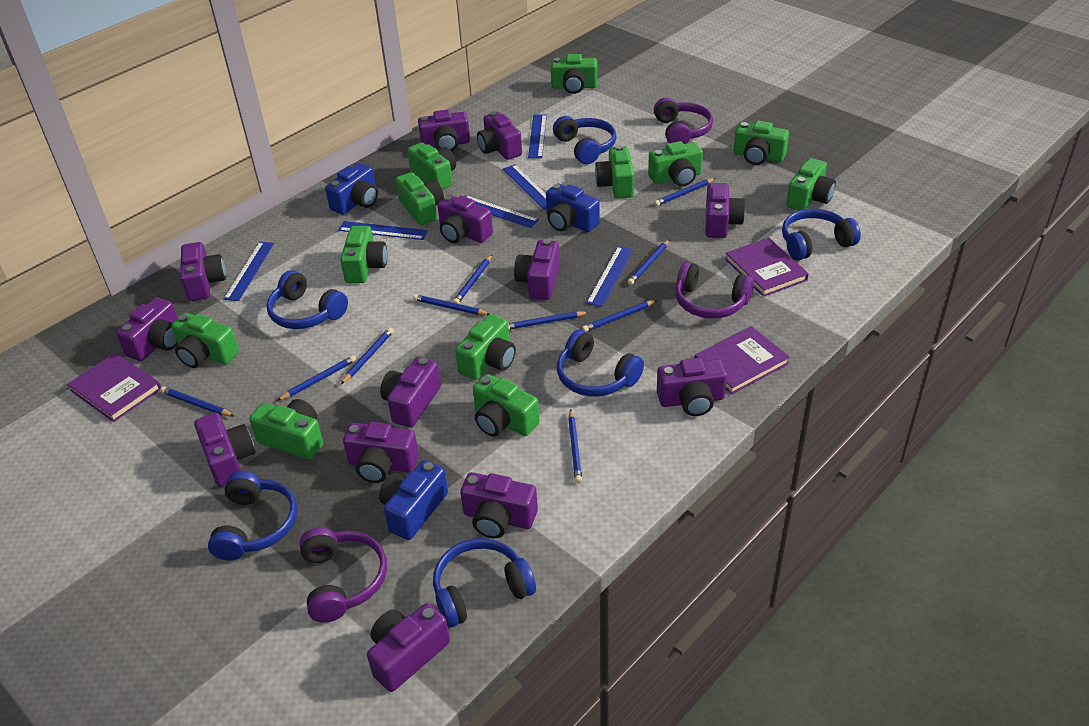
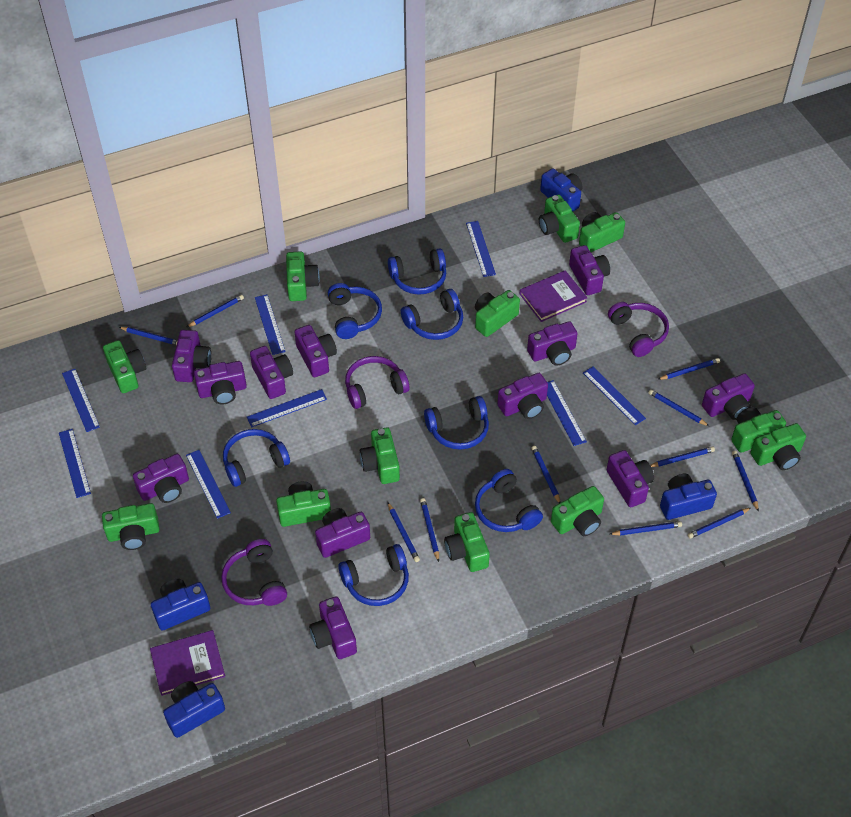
blue camera: [325,163,378,215] [379,460,448,540] [546,183,600,232] = 3 -> [151,579,210,630] [163,681,225,738] [540,168,582,212] [660,474,717,520] = 4
blue headphones: [208,471,297,561] [266,270,348,329] [433,538,536,627] [553,116,617,164] [557,330,644,397] [782,209,861,261] = 6 -> [223,429,290,487] [328,283,382,339] [338,544,409,606] [388,248,446,295] [401,289,463,340] [424,396,489,450] [475,469,543,532] = 7
blue pencil: [160,386,234,416] [277,355,356,401] [341,327,394,384] [413,294,489,315] [453,255,492,304] [508,311,589,330] [568,409,582,483] [582,300,657,332] [628,239,670,285] [654,178,715,206] = 10 -> [119,327,178,345] [187,295,244,327] [388,502,420,562] [420,498,439,562] [531,446,561,503] [610,521,682,536] [648,389,709,426] [650,446,715,467] [657,358,720,380] [688,508,751,539] [732,450,759,512] = 11
blue ruler: [224,242,274,301] [338,221,428,240] [465,195,539,228] [503,164,547,210] [528,115,547,158] [587,246,633,307] = 6 -> [59,429,91,498] [62,369,100,432] [186,450,231,519] [247,389,327,427] [255,294,286,355] [466,221,496,277] [547,380,587,446] [583,367,646,425] = 8
purple book: [67,353,161,422] [695,326,790,394] [725,238,809,297] = 3 -> [150,630,225,696] [520,270,587,322] = 2
purple camera: [116,297,178,361] [180,242,226,301] [194,413,255,487] [343,422,419,483] [367,603,450,692] [380,357,441,428] [418,110,470,151] [437,195,493,243] [460,472,538,538] [477,111,522,160] [514,239,560,300] [657,358,727,416] [706,183,746,238] = 13 -> [133,454,189,503] [172,330,211,382] [194,361,247,405] [250,346,293,399] [294,325,337,377] [309,596,357,659] [315,508,370,558] [497,373,548,419] [527,321,577,366] [569,245,610,295] [607,450,654,507] [702,373,755,420] = 12

